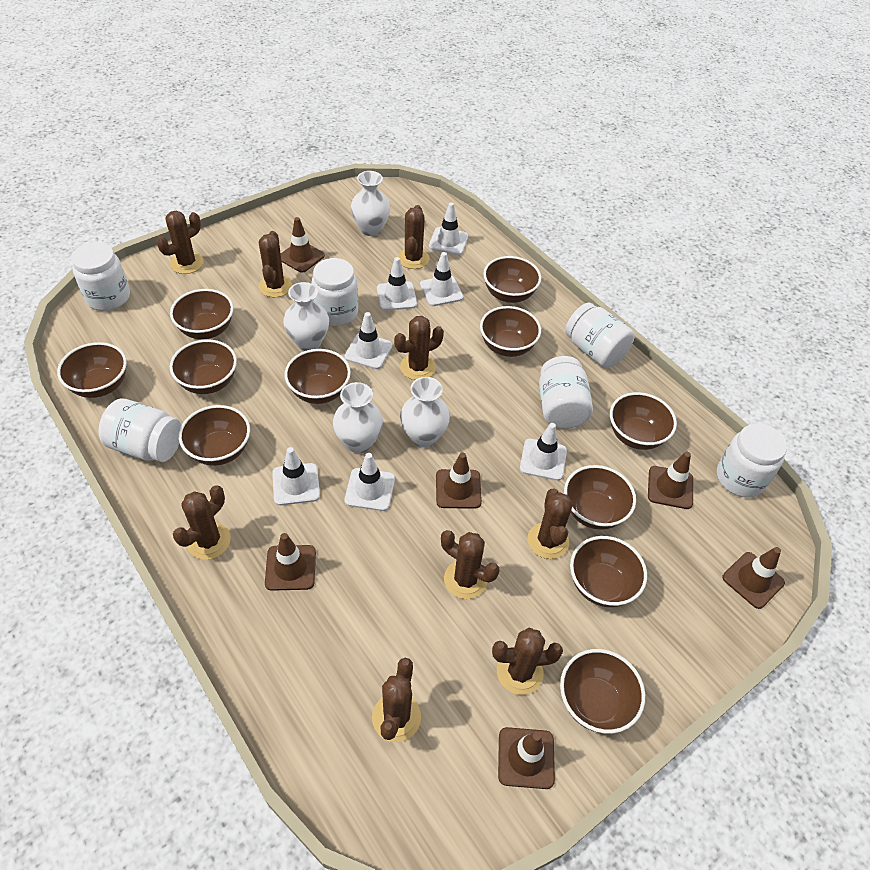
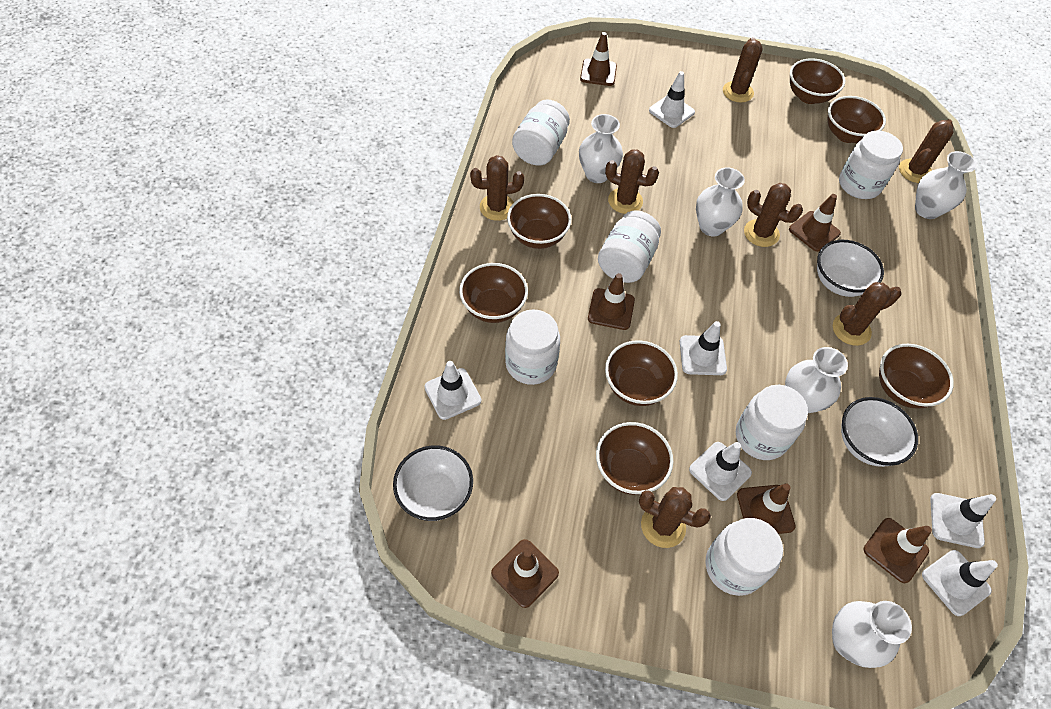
brown bowl: [57,342,127,398] [170,289,233,339] [170,339,237,394] [179,405,250,466] [285,349,351,404] [480,306,541,357] [483,256,541,303] [560,649,645,734] [564,465,636,530] [570,536,647,607] [610,392,677,450] = 11 -> [459,263,528,323] [507,194,571,249] [596,422,673,495] [605,340,678,406] [790,58,845,104] [828,96,886,143] [879,344,954,409] = 7
brown cactus: [157,211,204,274] [173,485,231,560] [258,231,292,297] [372,658,421,742] [394,316,444,380] [398,205,429,269] [441,530,500,599] [492,628,563,695] [528,489,573,559] = 9 -> [470,155,524,221] [605,149,659,214] [639,487,711,548] [723,37,763,102] [744,183,803,247] [833,282,901,346] [899,119,953,183] = 7
white bowl: none = 0 -> [393,445,473,521] [817,240,884,297] [841,397,918,467] = 3
white traffic cone: [272,447,320,505] [344,312,393,369] [344,453,395,511] [377,257,417,311] [420,252,464,306] [429,202,468,255] [520,423,567,481] = 7 -> [424,361,481,420] [649,71,695,128] [680,321,727,375] [689,442,752,501] [922,550,998,616] [930,493,996,548] = 6
white vase: [283,282,329,351] [333,382,383,453] [351,171,390,236] [400,377,450,447] = 4 -> [579,114,623,183] [696,168,745,236] [785,347,848,413] [832,601,912,668] [915,151,977,219] = 5

